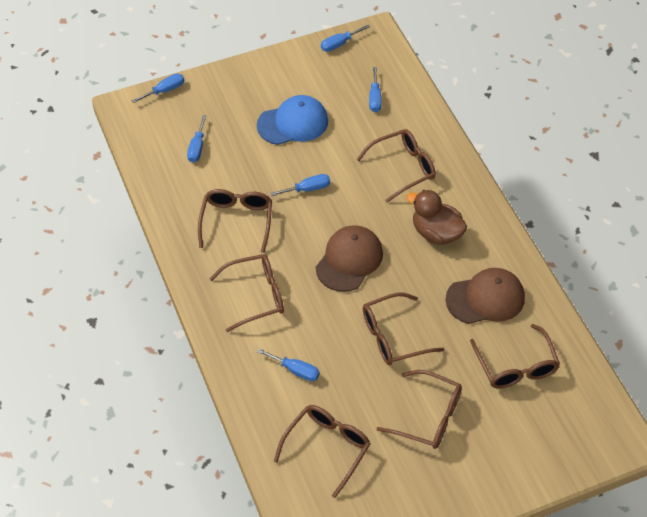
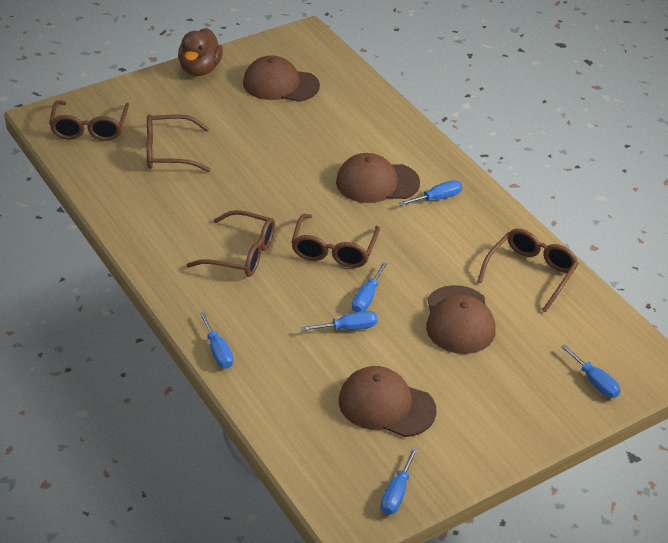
blue cap: [257,95,328,145] = 1 -> none = 0
brown cap: [316,225,383,292] [446,268,525,324] = 2 -> [243,55,320,102] [336,153,420,203] [339,366,437,437] [426,285,496,354] = 4
brown glasses: [198,189,272,253] [210,254,284,332] [274,405,370,498] [357,129,436,202] [363,293,444,365] [376,370,462,449] [470,324,560,389] = 7 -> [49,100,129,141] [146,114,211,172] [187,210,275,277] [292,214,380,268] [477,229,579,313] = 5

